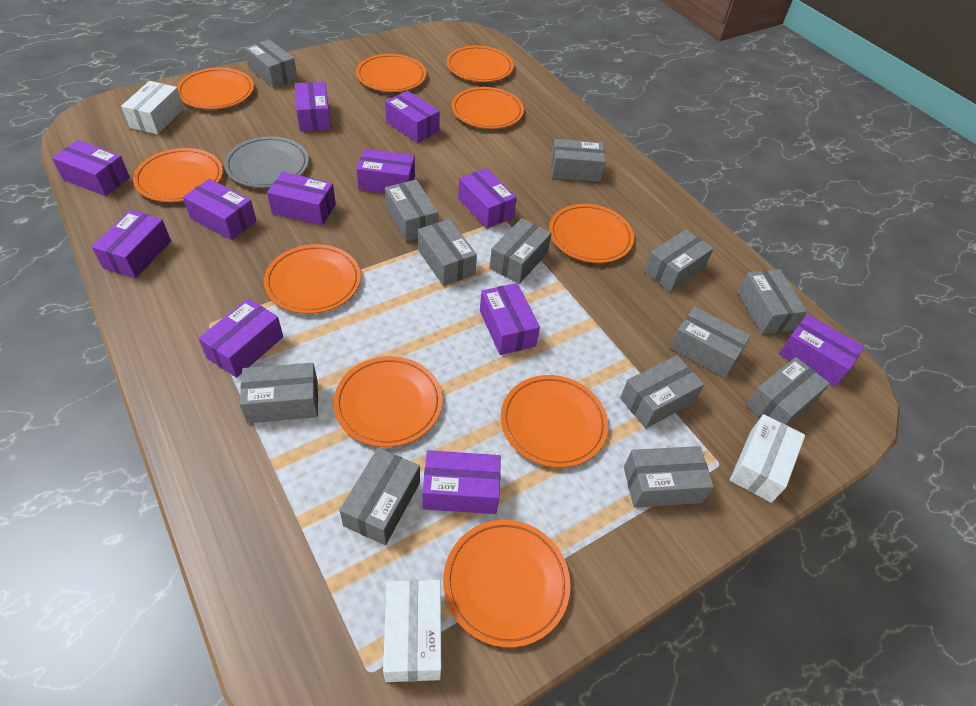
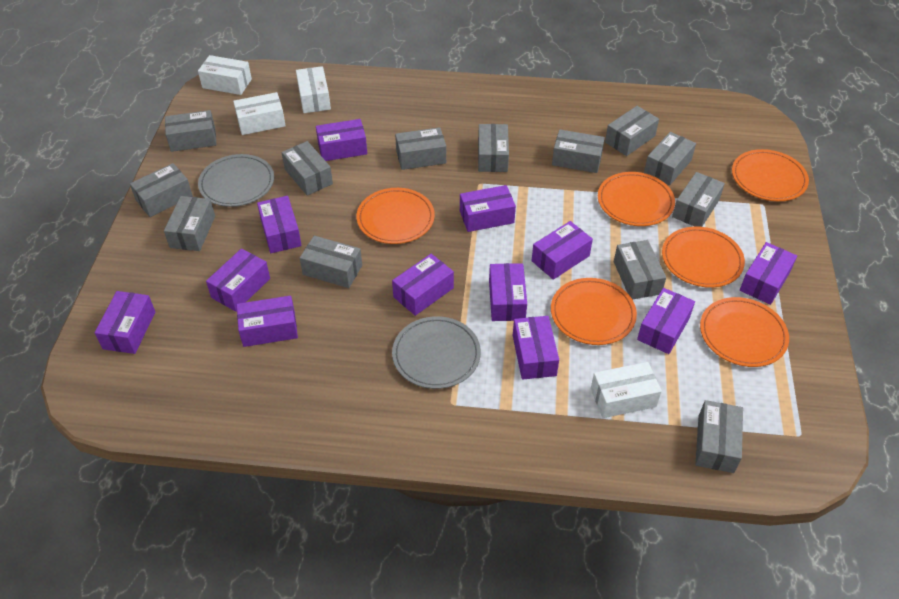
grey plate: [224,136,309,188] = 1 -> [198,154,274,207] [392,316,481,389] = 2
orange plate: [133,148,223,202] [177,68,254,109] [264,244,361,314] [333,356,442,447] [356,54,426,92] [443,520,571,648] [446,46,514,82] [452,87,524,129] [501,375,608,468] [549,204,634,263] = 10 -> [356,188,435,244] [551,278,637,345] [598,172,675,226] [662,226,745,288] [700,297,789,367] [732,149,809,201] = 6
white box: [121,81,184,134] [383,580,441,682] [730,414,805,503] = 3 -> [198,55,252,95] [233,92,286,135] [296,66,331,113] [591,362,662,418] = 4

